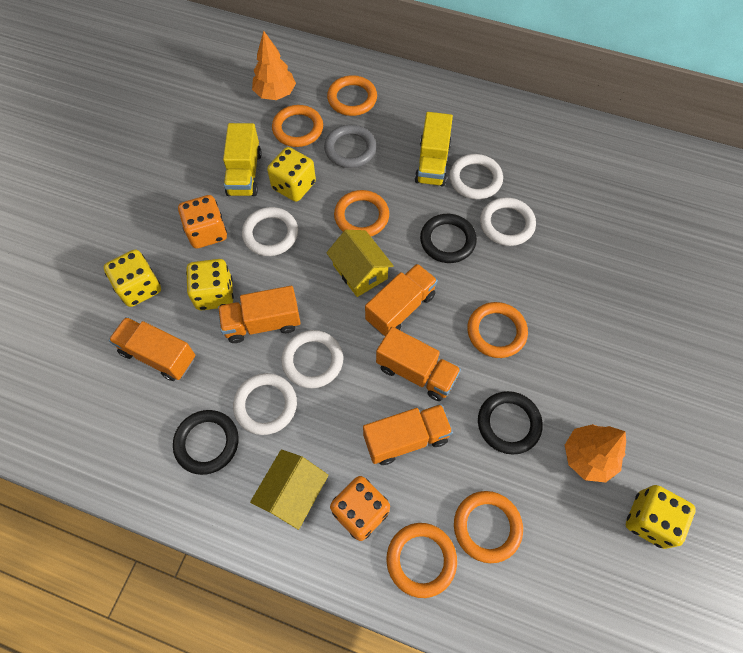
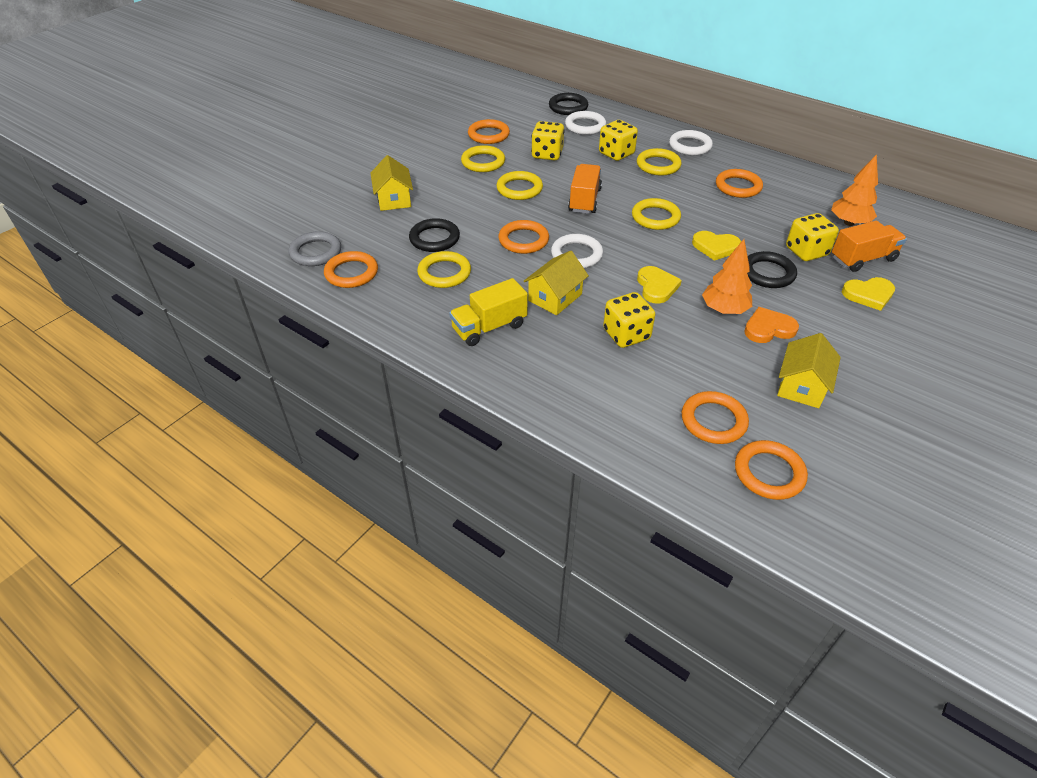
orange dice: [178,195,227,248] [330,476,390,541] = 2 -> none = 0
orange heart: none = 0 -> [744,307,799,343] = 1
orange truck: [109,317,195,381] [218,286,300,343] [363,404,453,465] [365,264,438,336] [376,327,461,401] = 5 -> [568,164,602,214] [832,221,907,272] = 2
white ring: [233,373,297,435] [242,207,298,256] [281,330,343,388] [449,154,503,199] [480,197,536,246] = 5 -> [551,234,603,268] [565,111,606,135] [669,130,713,156] = 3
yellow heart: none = 0 -> [637,266,682,304] [692,231,741,261] [842,277,895,311] = 3
yellow house: [250,449,329,530] [326,230,394,297] = 2 -> [370,155,413,211] [524,251,589,315] [777,333,841,408] = 3
yellow ring: none = 0 -> [417,251,471,288] [461,145,505,172] [496,171,543,200] [632,198,681,230] [637,148,681,176] = 5
yellow truck: [223,123,262,196] [415,112,453,187] = 2 -> [449,278,528,346] = 1

